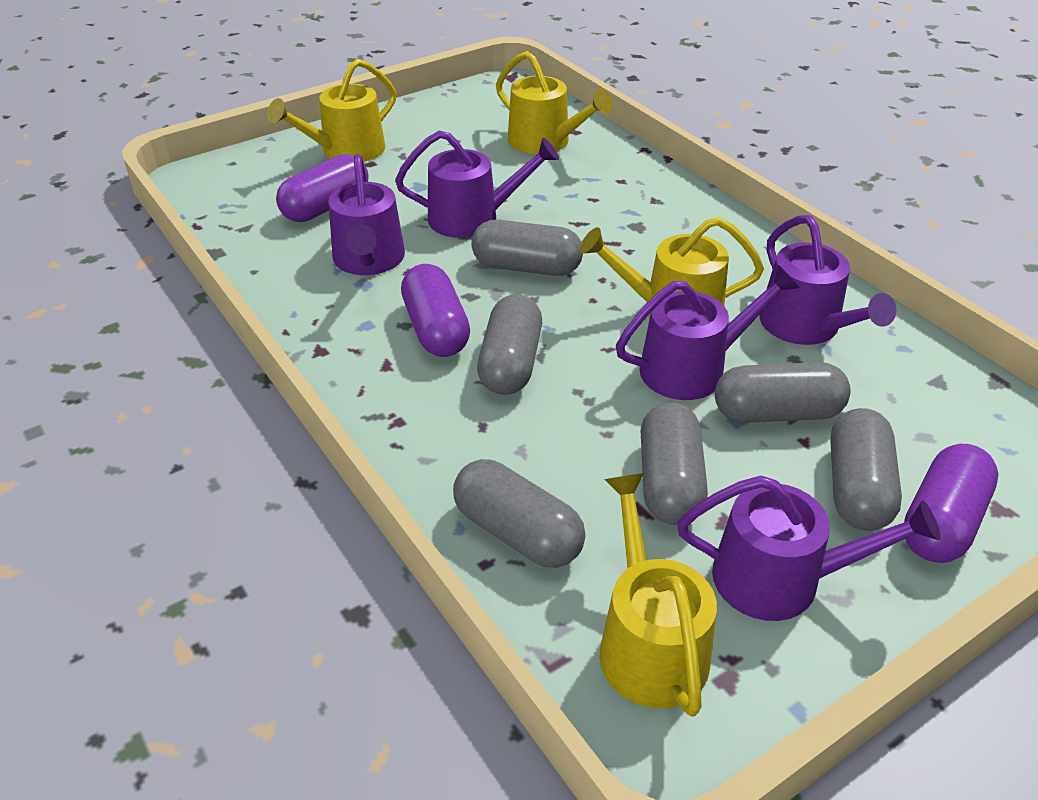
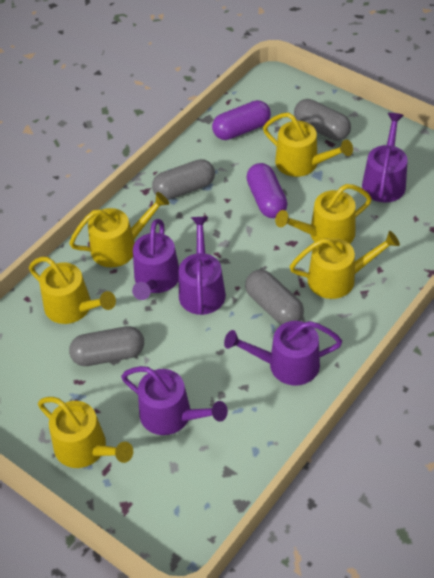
grey capsule: [453,459,585,568] [472,220,583,276] [477,294,542,395] [641,402,708,525] [715,362,851,423] [830,408,902,531] = 6 -> [69,326,144,366] [152,159,215,200] [245,270,304,325] [294,99,351,141] = 4
purple capsule: [276,154,368,222] [401,264,470,357] [904,444,998,563] = 3 -> [212,100,271,140] [246,163,287,218] = 2
yellow watering can: [267,59,396,162] [496,51,613,154] [580,217,764,319] [599,473,717,717] = 4 -> [29,257,116,324] [38,397,133,468] [69,192,169,267] [263,113,353,177] [275,184,372,244] [290,231,400,299] = 6

